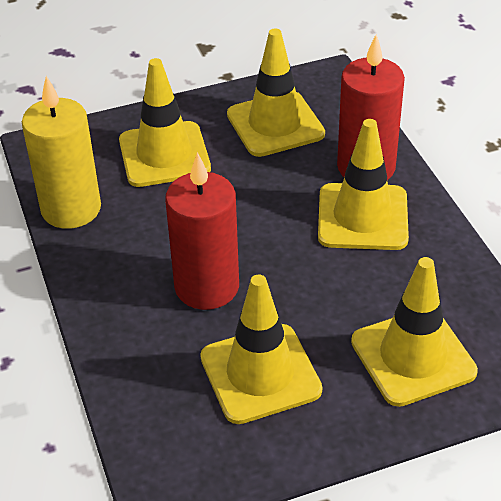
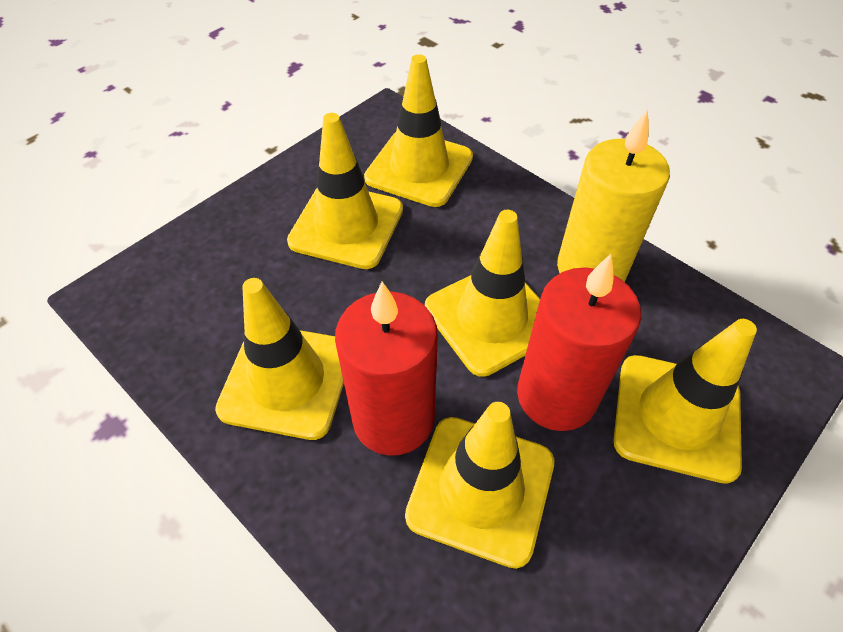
yellow traffic cone: [119,58,211,187] [200,275,322,424] [227,29,325,157] [318,119,409,250] [351,257,478,407] = 5 -> [215,278,344,440] [287,113,403,269] [364,54,473,207] [405,402,554,569] [425,210,540,377] [613,319,757,484] = 6

